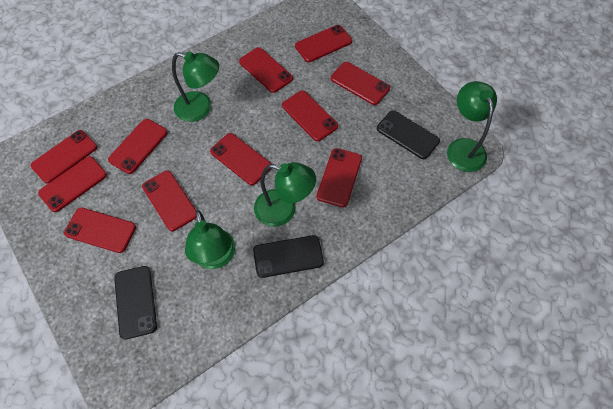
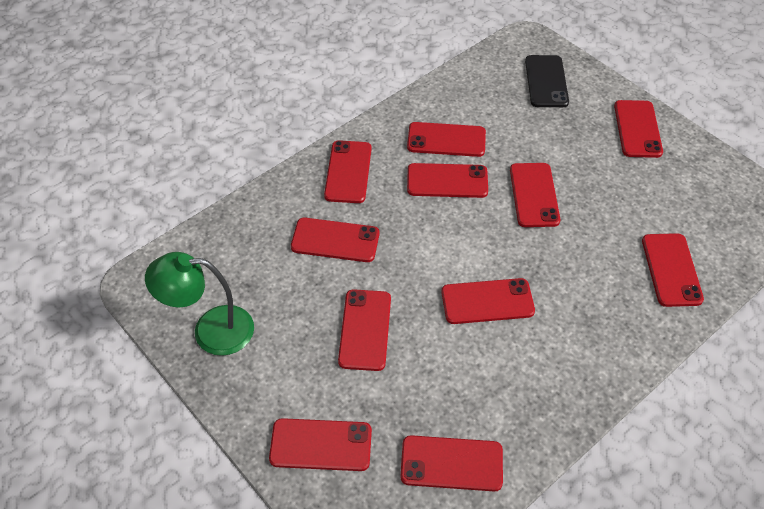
black phone: [114,266,157,340] [253,235,324,278] [377,110,440,159] = 3 -> [525,55,569,107] = 1
green lamp: [172,51,219,122] [185,210,235,269] [254,162,316,227] [447,81,497,172] = 4 -> [145,252,254,356] = 1

